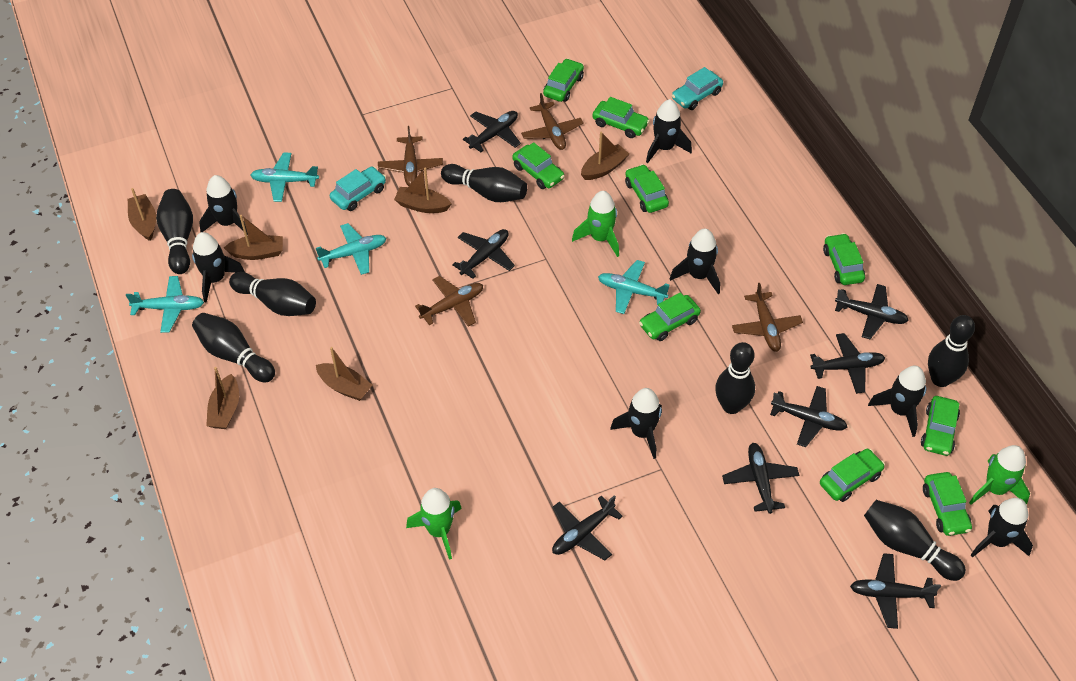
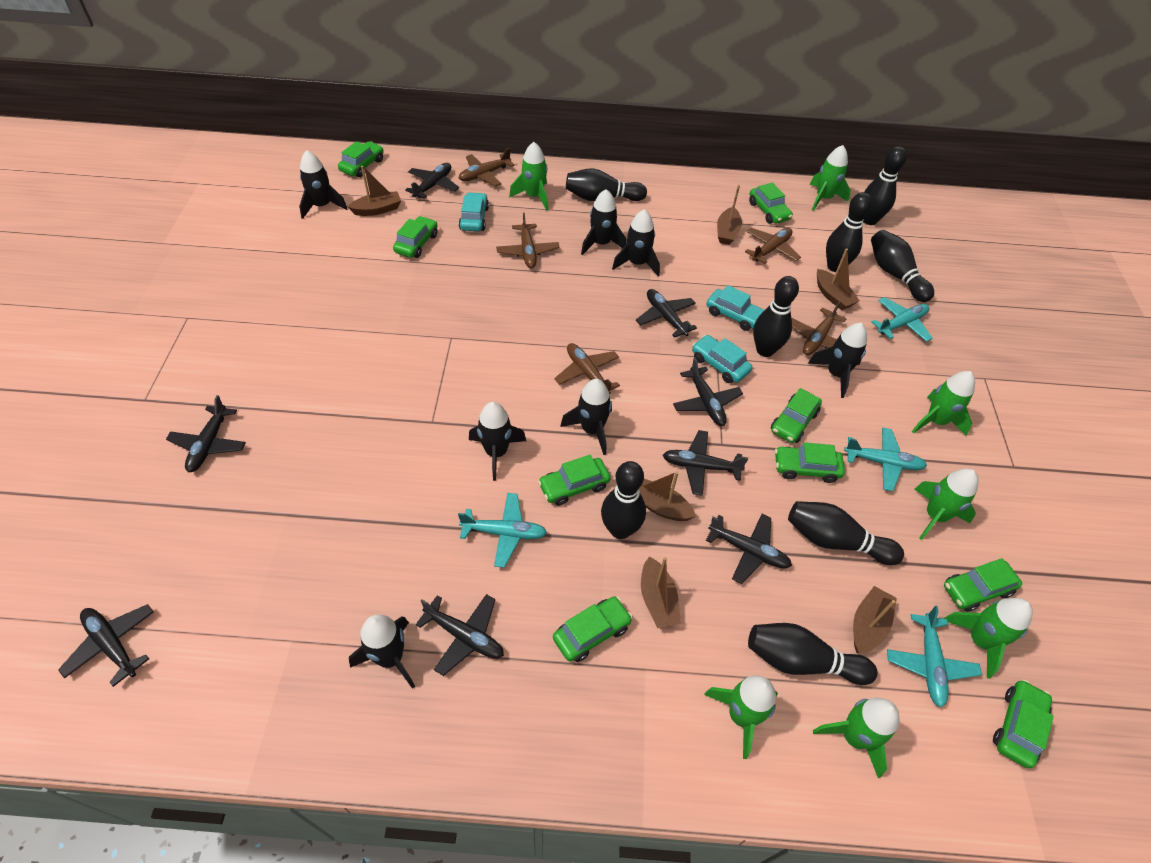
black bowling pin: [156,189,193,274] [192,313,275,382] [229,272,316,316] [441,164,527,202] [715,342,755,414] [864,500,966,581] [928,315,975,387] = 7 -> [566,168,647,201] [601,461,646,539] [748,623,878,685] [753,276,799,357] [788,501,904,565] [826,192,872,272] [863,146,907,225] [871,230,934,302] = 8
brown plane: [378,126,443,186] [415,276,483,327] [521,93,584,150] [732,283,803,352] = 4 -> [459,148,515,186] [496,213,560,268] [554,343,620,395] [745,228,801,264] [791,301,846,355] = 5
green rocket: [406,488,462,560] [572,191,619,257] [969,445,1030,505] = 3 -> [509,142,548,211] [704,675,778,759] [810,145,851,211] [813,698,899,778] [912,371,975,436] [914,469,978,540] [943,598,1033,678] = 7
turquoise car: [330,167,386,211] [672,67,723,110] = 2 -> [459,192,489,231] [692,335,752,383] [706,285,764,331] = 3

